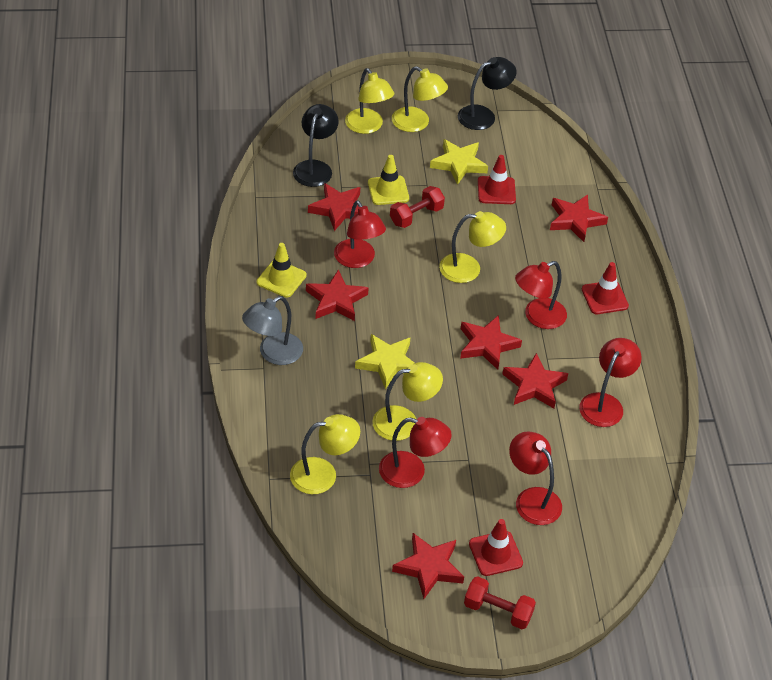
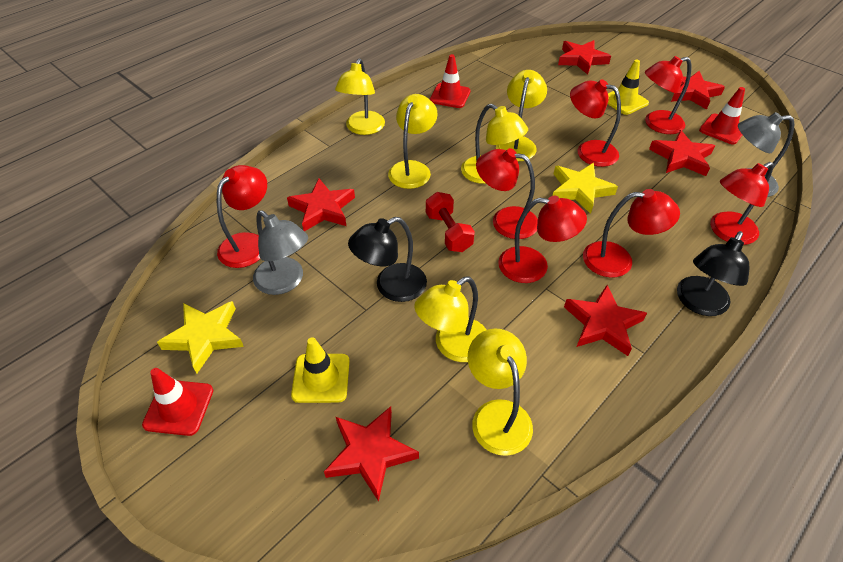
grey lamp: [242,296,303,365] = 1 -> [253,210,308,295] [738,112,794,197] = 2
red dumbbell: [390,186,445,228] [464,576,536,629] = 2 -> [426,192,475,252] = 1
red lamp: [334,200,386,268] [379,417,452,488] [509,432,562,525] [515,261,567,329] [579,338,642,427] = 5 -> [217,165,267,268] [476,148,538,239] [498,196,587,283] [570,79,621,167] [583,189,680,278] [645,56,691,134] [710,162,774,245] = 7
yellow lamp: [290,414,360,494] [345,68,394,134] [372,362,443,441] [392,66,448,132] [439,211,506,283] = 5 -> [335,59,385,135] [388,94,437,189] [414,276,487,362] [461,104,528,184] [468,329,533,456] [496,70,547,161] = 6

